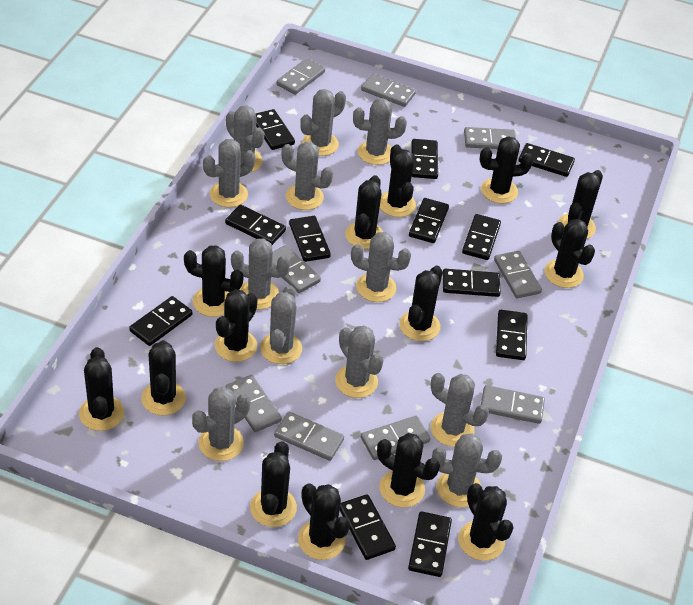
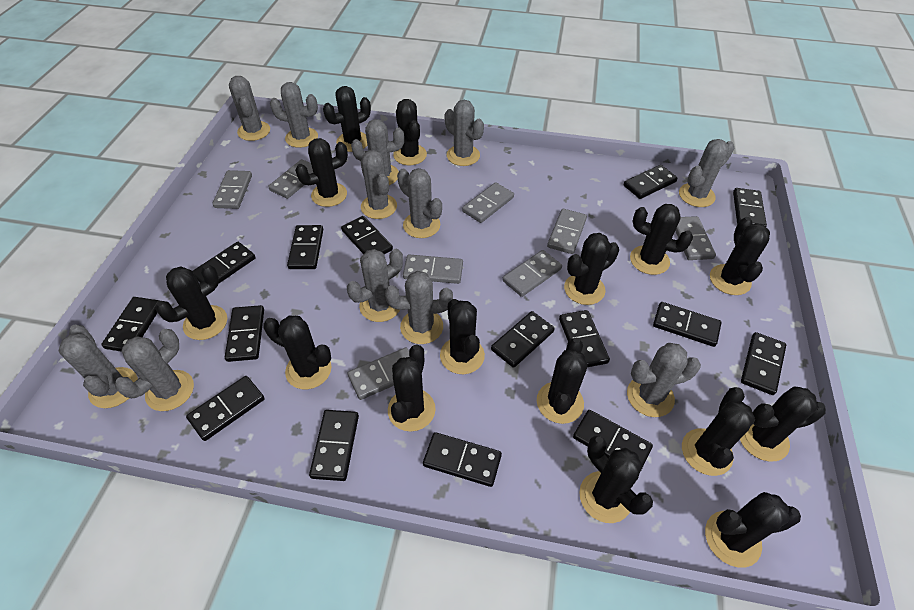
black cactus: [79,347,124,431] [141,340,186,415] [184,245,244,317] [215,289,258,362] [250,441,297,527] [298,483,350,560] [345,175,383,249] [377,433,440,508] [380,144,416,217] [399,265,443,341] [458,483,514,561] [480,136,533,204] [545,219,595,288] [558,170,603,239] = 14 -> [156,264,227,340] [263,316,331,389] [295,138,348,207] [323,86,371,152] [388,344,436,432] [393,99,427,165] [440,299,485,374] [537,337,587,424] [564,233,619,305] [579,436,653,523] [630,204,693,275] [682,387,755,476] [705,492,801,568] [710,217,770,295] [740,387,826,461] = 15
black domino: [129,296,192,346] [225,205,286,245] [256,109,295,150] [289,216,331,262] [340,494,396,560] [408,511,452,577] [409,198,449,243] [411,139,438,179] [443,269,501,297] [462,214,501,260] [496,310,528,360] [518,143,575,177] = 12 -> [101,297,159,352] [186,376,265,441] [192,242,256,284] [225,305,264,362] [287,225,323,269] [309,410,359,481] [341,216,393,254] [423,432,502,487] [491,311,555,368] [559,310,610,367] [573,410,653,468] [624,165,678,199] [653,302,722,347] [733,188,767,226] [741,332,786,395] = 15
grey domino: [225,375,282,432] [272,245,321,293] [274,412,344,461] [276,58,325,95] [361,74,416,107] [361,416,430,460] [464,127,516,149] [481,385,545,424] [494,251,542,298] = 9 -> [212,170,252,209] [268,159,313,199] [348,348,409,400] [403,255,463,284] [462,182,514,223] [502,250,562,297] [547,209,587,254] [675,216,716,260] = 8

